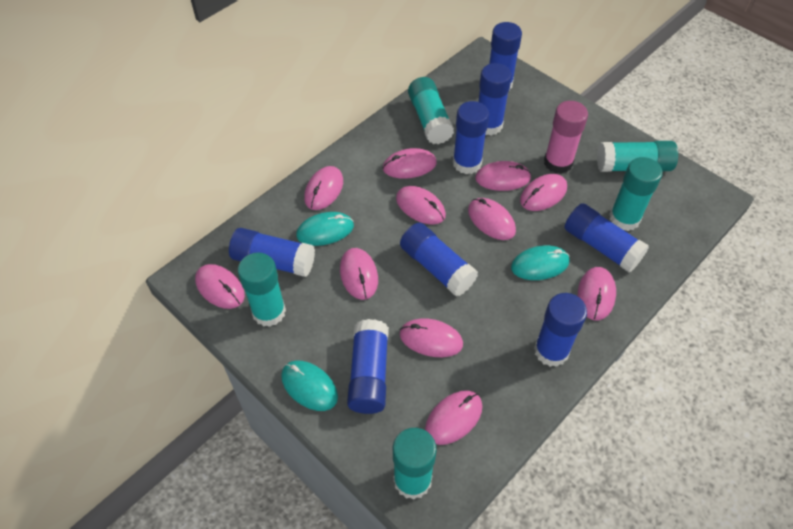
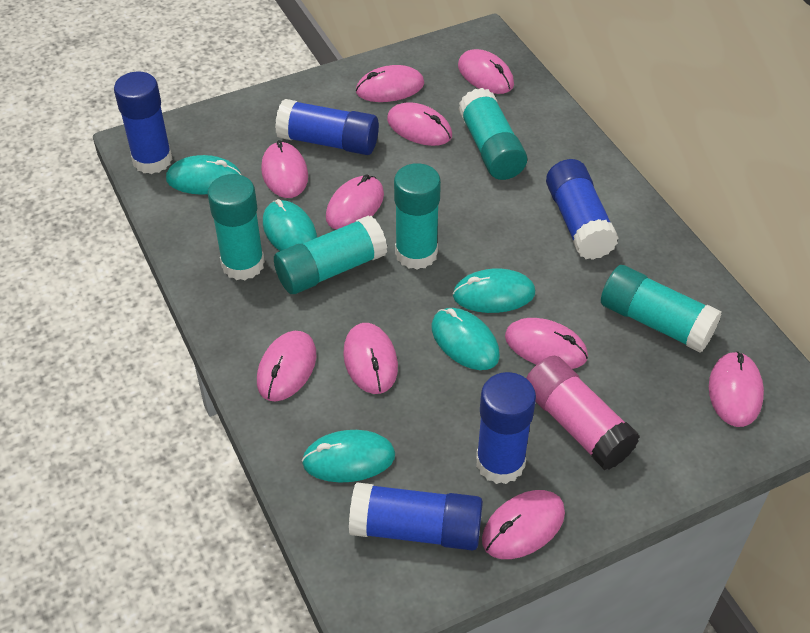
blue glue stick: [229,228,315,277] [347,319,389,414] [400,223,478,296] [453,101,489,174] [478,63,512,135] [489,22,522,91] [534,293,587,367] [564,203,649,272] = 8 -> [114,72,173,174] [275,99,379,155] [349,482,483,551] [476,372,536,484] [546,159,619,260] = 5
pink mouse: [195,264,245,309] [304,166,343,210] [340,248,378,300] [383,148,437,179] [396,186,446,224] [400,318,463,357] [425,390,482,445] [468,198,516,240] [475,161,531,191] [520,174,567,211] [578,267,616,320] = 11 -> [257,331,316,401] [261,140,308,198] [326,174,384,229] [343,323,398,394] [356,65,424,102] [387,102,452,146] [458,49,514,94] [482,490,565,559] [505,318,588,369] [709,351,764,427] = 10
turquoise mouse: [281,361,338,411] [296,212,354,246] [511,245,570,280] = 3 -> [166,155,242,195] [263,199,317,251] [302,430,395,483] [432,308,500,370] [453,268,535,313] = 5

